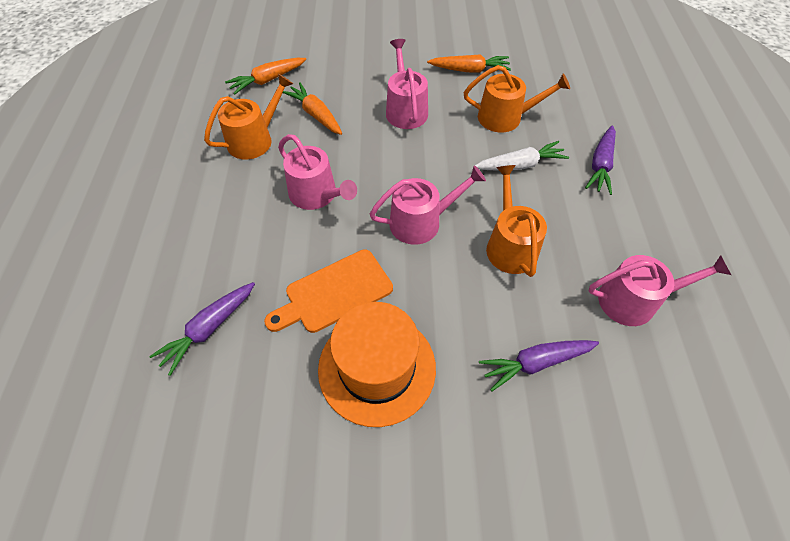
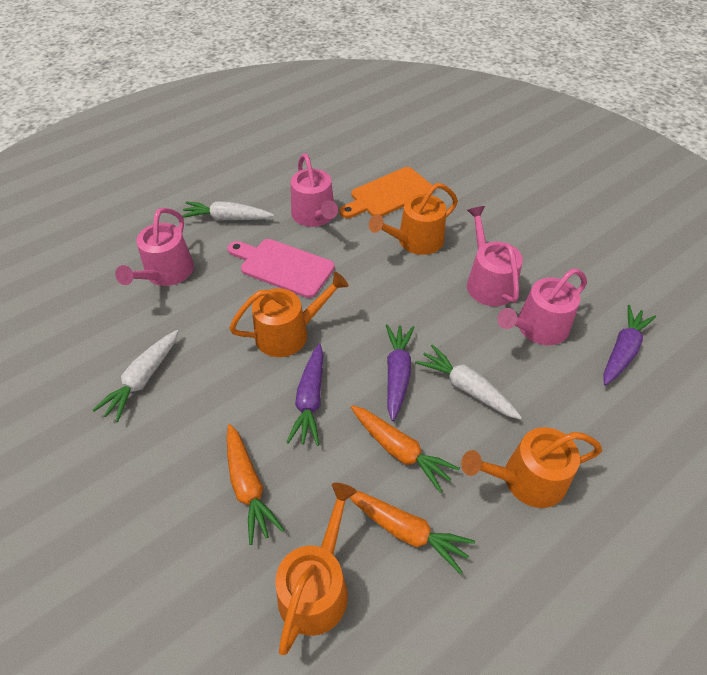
orange hat: [318,302,436,427] = 1 -> none = 0
orange watering can: [204,74,293,159] [464,65,570,133] [486,165,547,277] = 3 -> [229,272,349,357] [275,483,357,655] [369,183,458,255] [461,427,602,508] = 4
pink cutting board: none = 0 -> [228,239,335,298] = 1
white carrot: [475,141,569,171] = 1 -> [92,330,179,422] [182,201,274,221] [415,344,522,420] = 3

